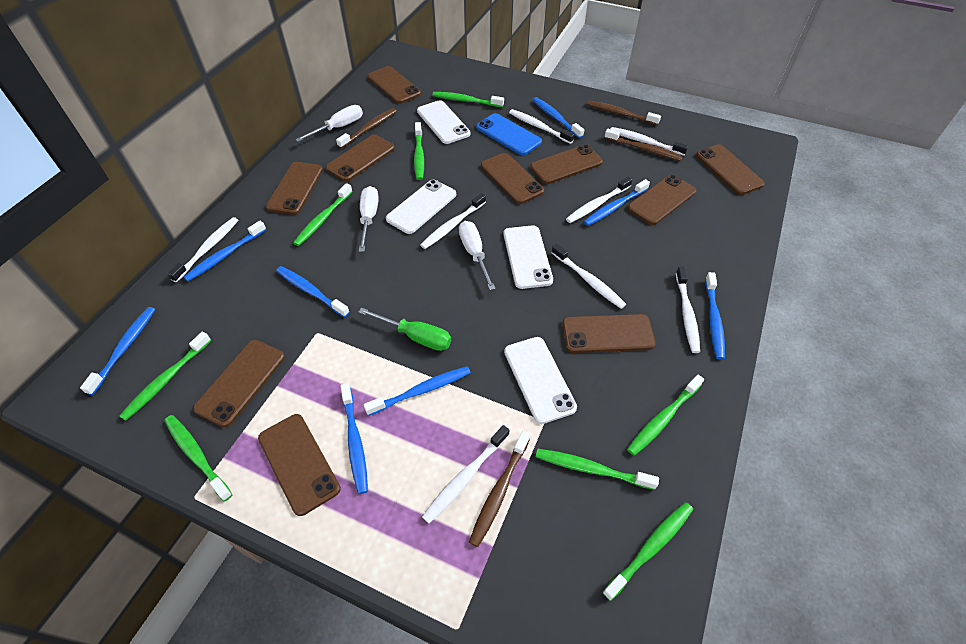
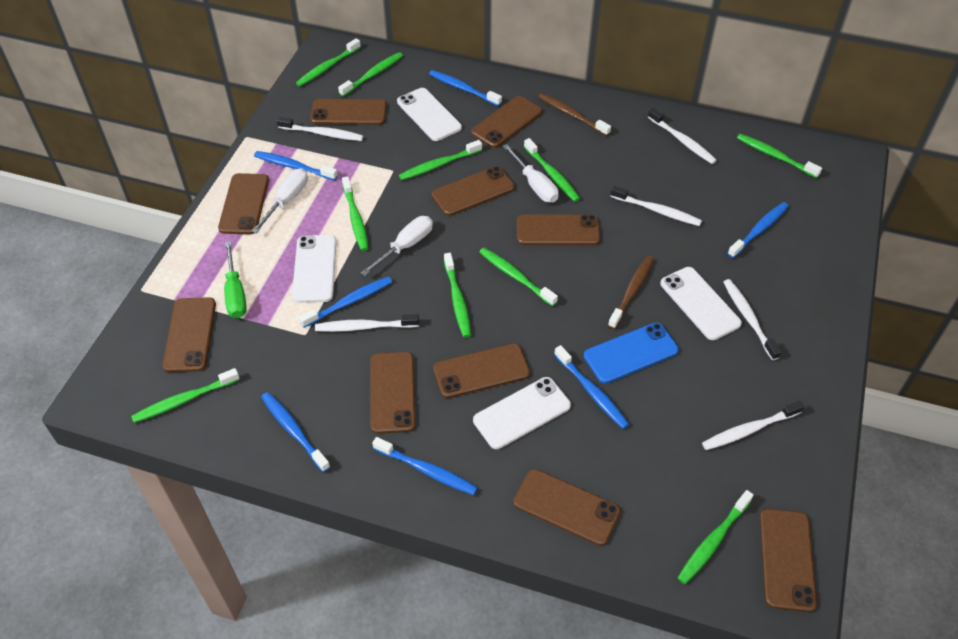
blue toothbrush: [80,307,155,395] [183,220,266,281] [276,266,350,317] [340,383,368,494] [364,366,471,416] [533,97,584,138] [584,179,650,226] [705,272,725,360] = 8 -> [254,151,338,180] [261,392,330,472] [299,276,392,328] [372,437,478,495] [429,70,502,106] [554,345,629,429] [727,202,789,258] = 7
brown toothbrush: [336,108,397,149] [469,431,530,547] [587,100,661,125] [604,129,683,161] = 4 -> [538,93,611,136] [608,256,654,329] = 2
green toothbrush: [119,331,211,421] [164,415,233,501] [293,183,353,246] [414,122,424,180] [432,92,504,107] [536,449,659,490] [602,502,693,601] [627,375,704,456] = 8 -> [131,368,240,423] [296,38,361,86] [338,52,403,97] [342,176,369,251] [399,140,482,180] [444,253,471,338] [479,248,558,306] [524,138,580,202] [678,490,754,584] [737,134,822,178] = 10
white toothbrush: [167,217,238,282] [420,193,486,249] [422,425,509,523] [509,109,574,144] [552,244,626,309] [566,177,632,223] [611,127,688,156] [676,267,700,353] = 8 -> [277,117,363,141] [315,314,419,332] [610,186,702,226] [648,108,717,164] [702,401,804,450] [723,279,781,360] = 6

